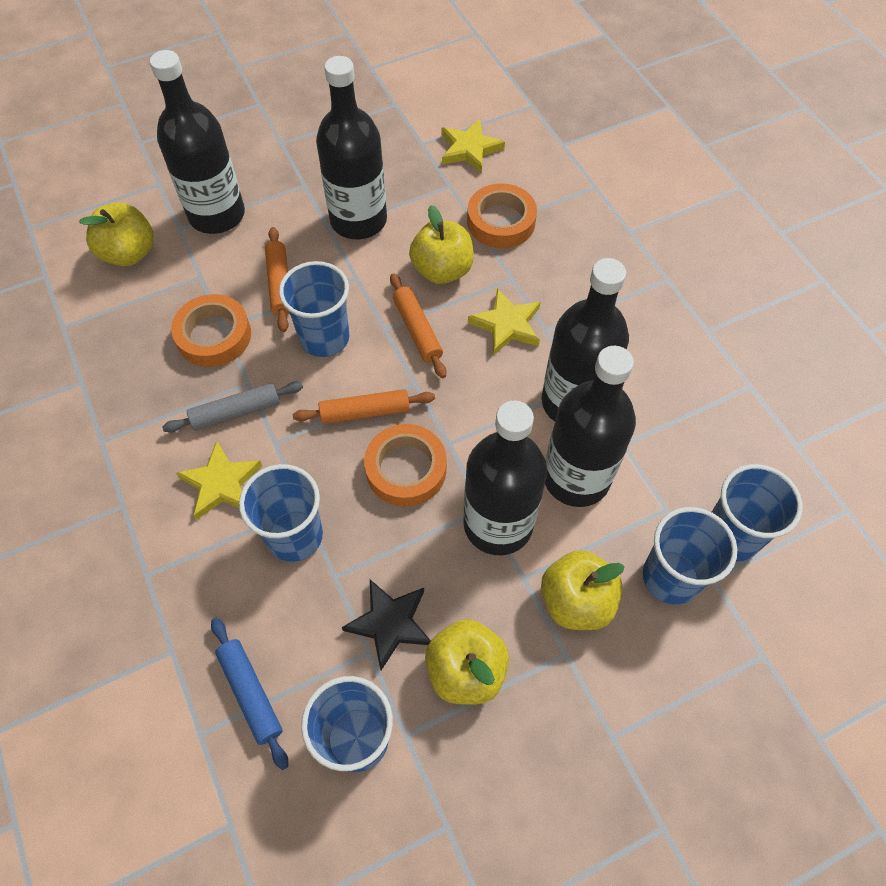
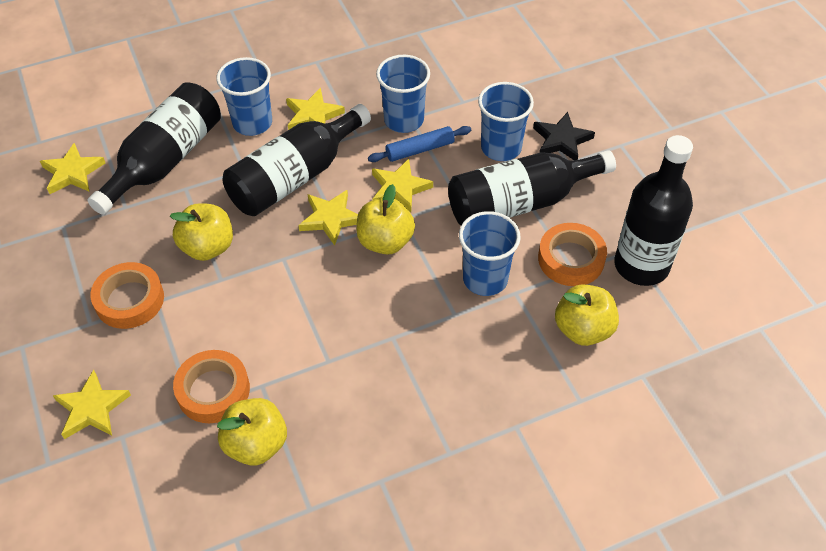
black bottle: [150,50,245,234] [316,56,387,239] [463,401,547,555] [541,258,629,422] [545,346,636,507] = 5 -> [88,82,221,215] [223,104,371,216] [448,150,616,225] [614,135,693,286] = 4
blue cup: [239,464,323,562] [279,261,349,357] [301,676,393,772] [643,507,737,605] [712,464,802,562] = 5 -> [216,57,272,136] [376,55,430,133] [459,211,521,296] [478,82,534,161] = 4
grey rolling pin: [162,382,303,432] = 1 -> none = 0
orange rolling pin: [265,227,289,332] [293,389,435,424] [390,273,446,378] = 3 -> none = 0
yellow star: [176,441,262,520] [442,119,505,174] [468,288,540,356] = 3 -> [40,143,105,194] [53,369,131,439] [286,88,345,130] [298,190,358,246] [372,159,433,212] = 5

